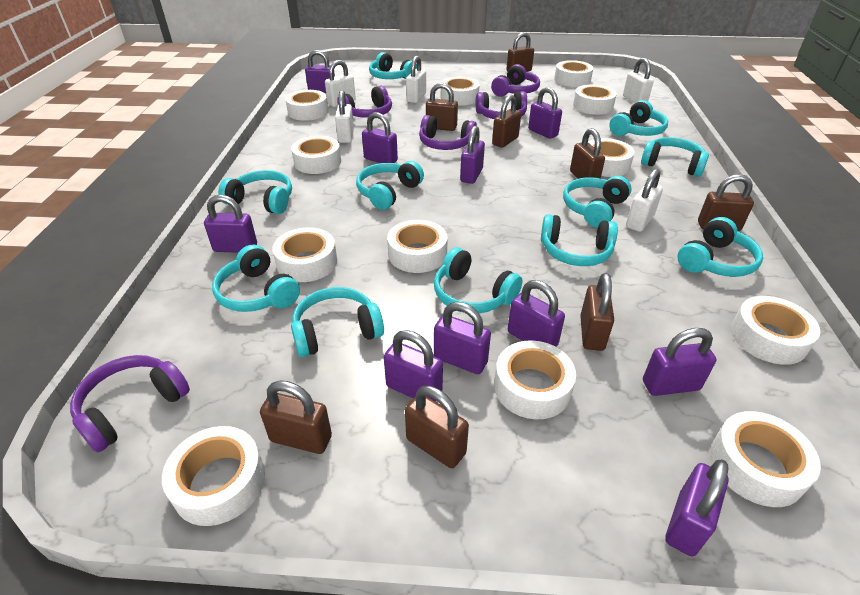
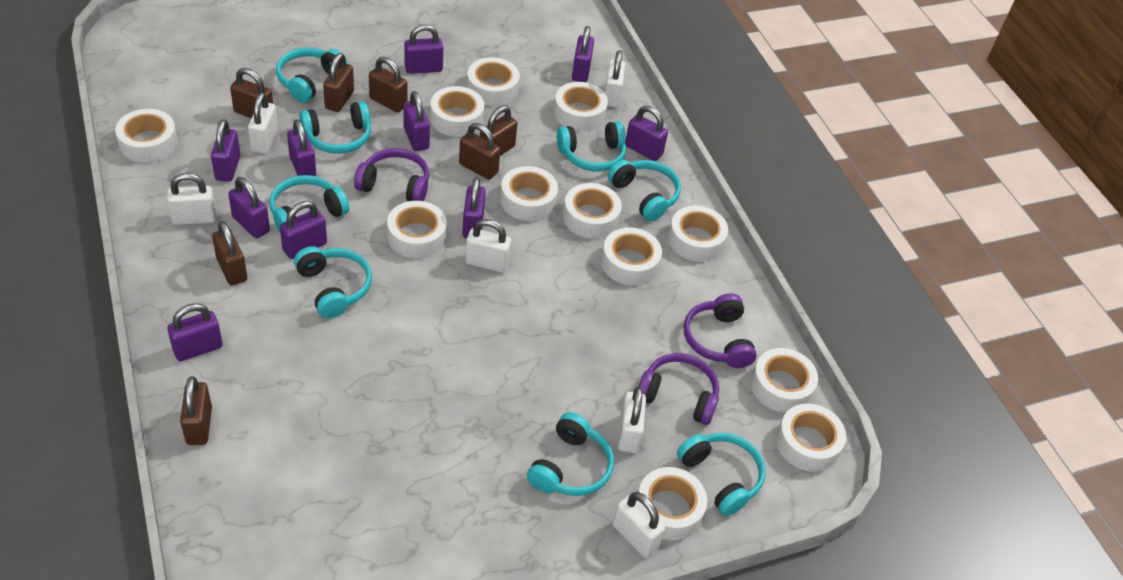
brown padlock: [260,380,332,454] [405,386,469,468] [426,83,458,131] [492,95,521,148] [506,32,534,72] [570,128,605,179] [580,273,614,351] [698,174,754,231] = 8 -> [180,376,212,445] [212,221,247,286] [230,68,273,118] [323,53,354,112] [369,57,407,113] [459,123,500,180] [480,106,517,156] = 7
purple headphones: [70,355,190,453] [337,86,392,118] [419,115,477,150] [476,91,527,119] [491,64,540,97] = 5 -> [354,148,429,201] [638,353,719,425] [684,293,757,368] = 3
turquoise headphones: [212,245,300,312] [218,170,292,214] [291,287,384,357] [356,161,424,210] [369,52,417,79] [434,247,523,313] [541,214,618,266] [563,176,632,228] [609,100,668,136] [641,137,709,177] [677,217,763,277] = 11 -> [269,175,349,232] [276,47,348,103] [294,246,372,318] [299,101,371,154] [527,412,614,496] [557,121,626,172] [608,160,681,221] [677,433,766,516] = 8
white padlock: [325,60,356,107] [335,90,354,143] [406,56,426,103] [623,58,654,103] [626,169,663,232] = 5 -> [167,173,216,225] [248,93,278,154] [465,219,511,273] [604,50,625,108] [613,492,665,558] [618,387,646,453] = 6

